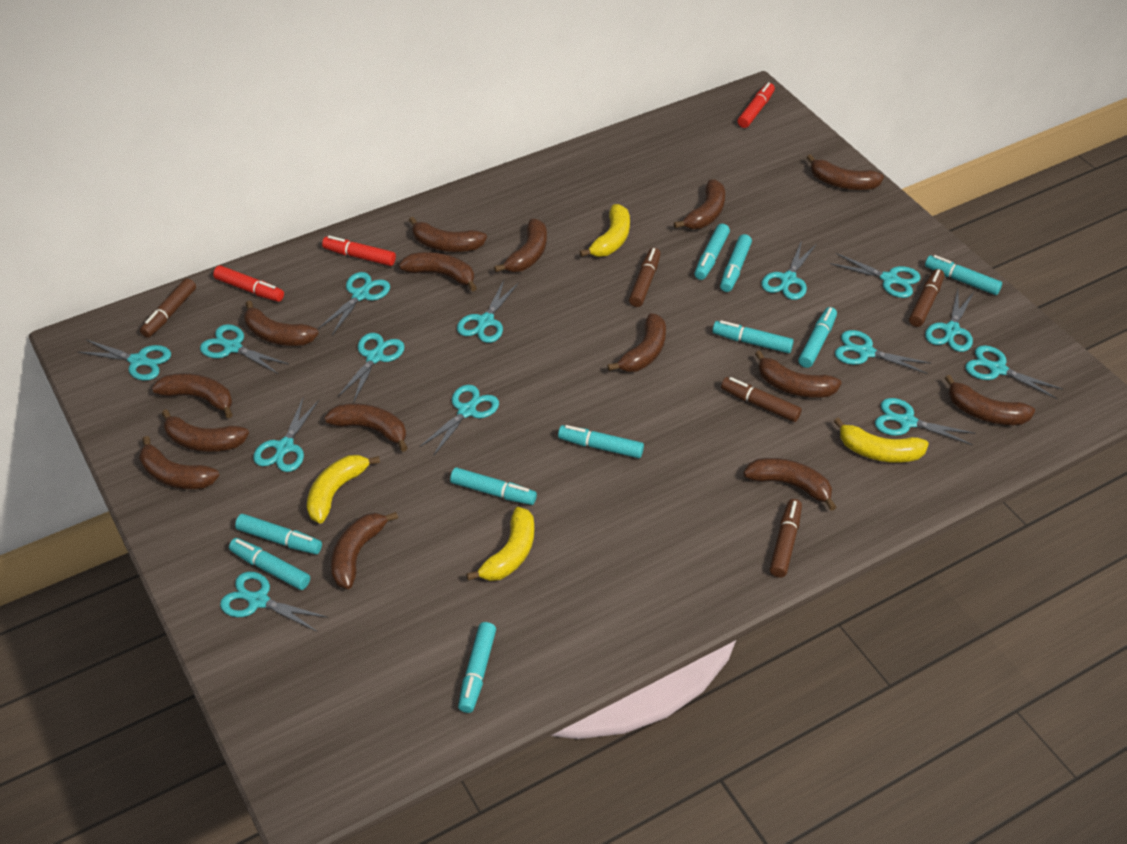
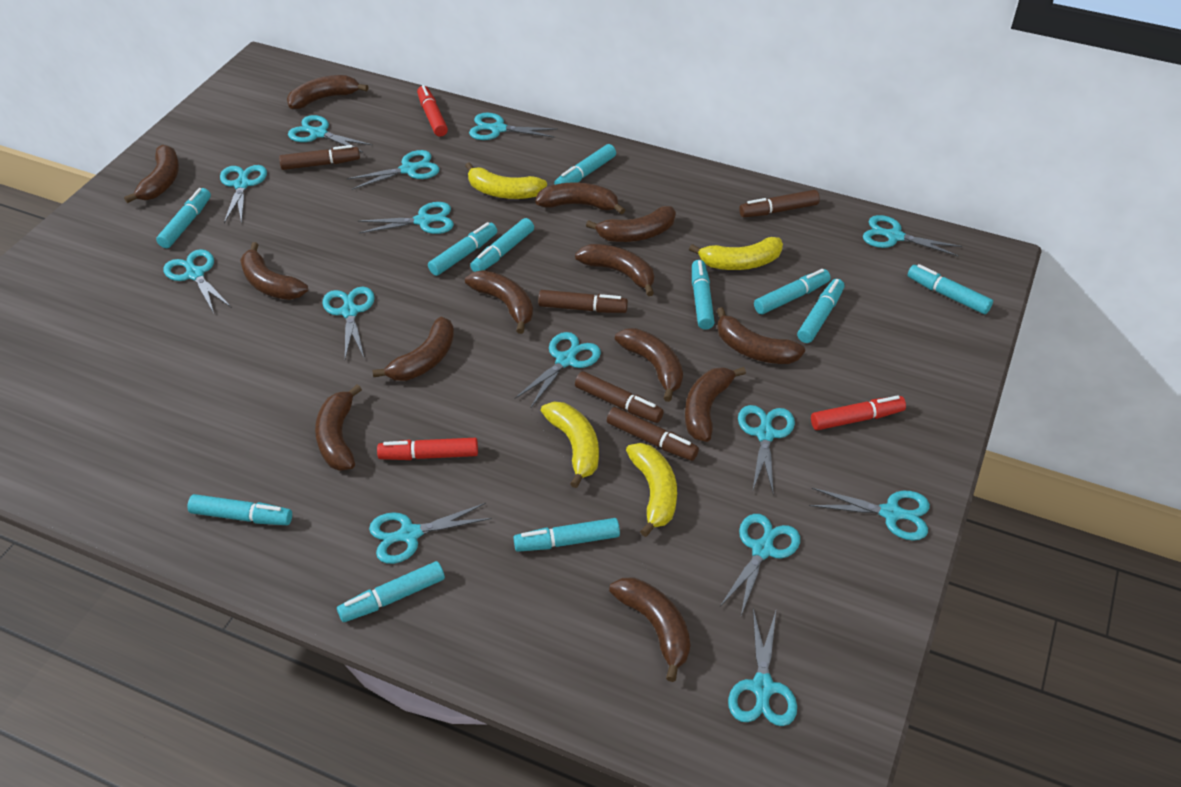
brown banana: [139,436,219,489] [152,373,233,418] [161,409,249,452] [244,301,319,346] [324,403,408,452] [331,512,398,589] [399,252,477,292] [409,217,487,252] [494,219,547,272] [607,313,666,372] [674,179,725,229] [743,458,836,511] [755,351,841,398] [807,154,884,190] [945,375,1035,425] = 15 -> [124,145,179,203] [240,242,308,300] [287,75,368,109] [315,385,362,471] [373,317,454,381] [465,270,533,334] [535,182,625,215] [575,244,654,296] [586,206,676,242] [609,577,690,682] [615,328,683,402] [685,367,746,442] [716,307,805,364] = 13
turquoise marker: [229,538,310,590] [235,514,322,554] [450,467,537,505] [458,622,496,713] [558,425,644,458] [694,224,730,280] [713,320,794,353] [720,234,752,292] [798,307,837,368] [925,255,1002,295] = 10 -> [156,188,211,248] [188,494,292,525] [337,561,445,622] [428,222,497,276] [470,218,534,272] [513,518,620,552] [554,144,616,185] [692,260,715,330] [754,269,831,314] [797,279,844,343] [907,264,993,314] = 11

